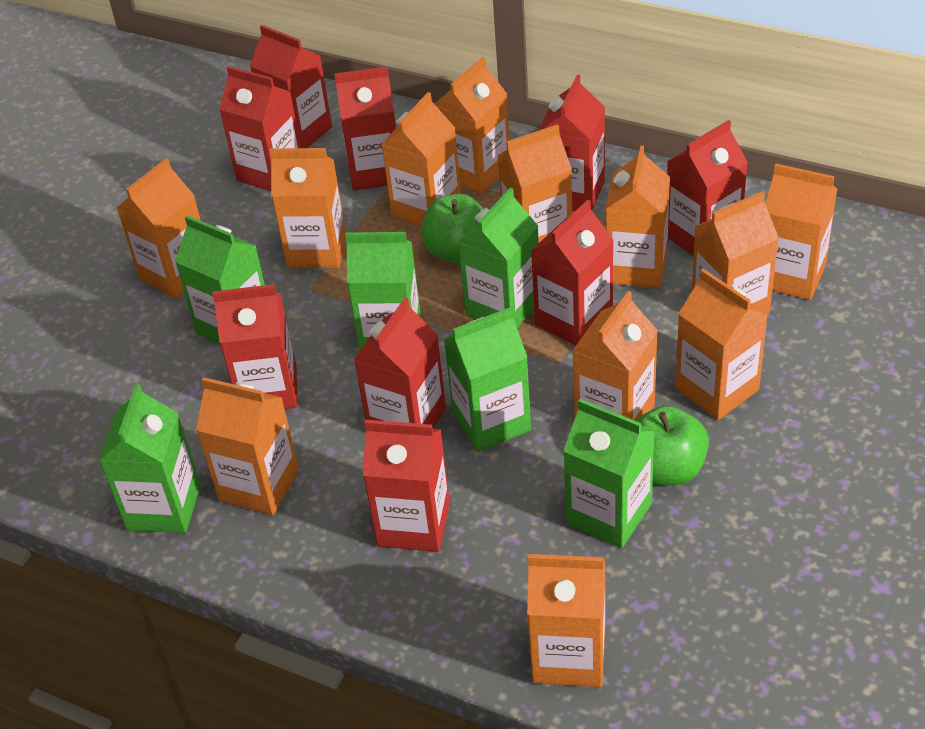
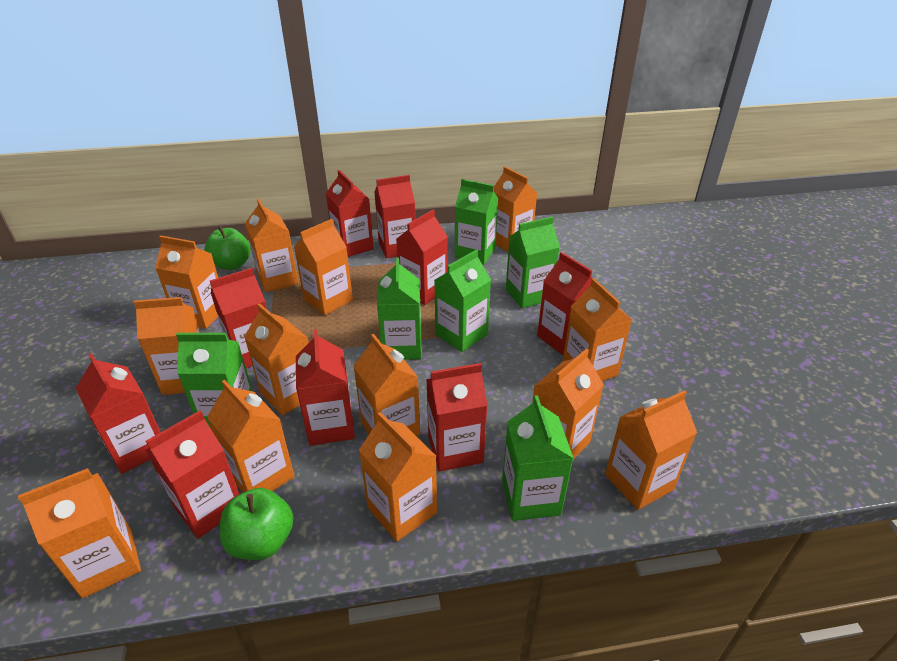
orange carton: [117,158,201,299] [196,377,299,515] [269,148,346,268] [382,92,461,227] [435,57,510,194] [497,124,572,243] [527,554,605,687] [572,291,658,420] [605,146,670,288] [675,268,768,420] [692,191,779,314] [765,164,837,300] = 12 -> [18,468,141,598] [133,297,201,395] [155,235,218,329] [207,380,295,493] [244,303,309,415] [245,199,299,292] [294,219,353,315] [353,334,420,436] [359,412,437,542] [494,167,537,252] [532,349,604,458] [562,278,632,381] [605,390,697,510] = 13

